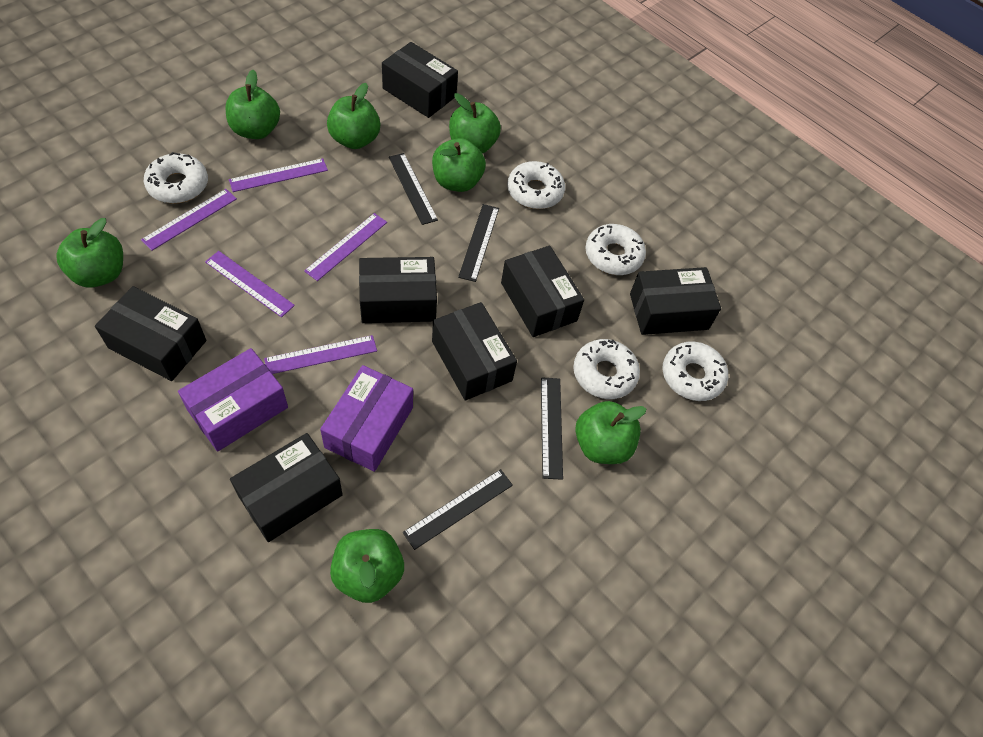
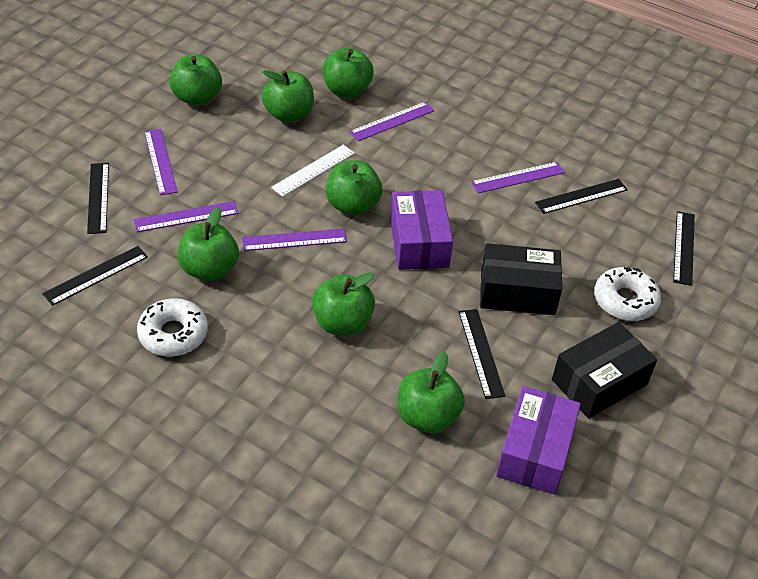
black box: [95,286,206,381] [230,433,343,542] [359,257,437,323] [382,42,458,118] [432,302,517,401] [501,246,584,337] [630,267,721,335] = 7 -> [480,243,562,315] [552,322,657,419] = 2
black ruler: [389,153,438,225] [403,469,513,550] [458,204,499,282] [541,377,563,480] = 4 -> [42,246,148,306] [87,163,109,234] [459,309,505,399] [535,179,628,214] [673,211,695,286] = 5
white donut: [144,152,208,204] [507,161,565,209] [573,339,640,399] [585,224,646,275] [663,341,728,401] = 5 -> [137,298,208,357] [594,267,661,321] = 2
white ruler: none = 0 -> [271,145,355,197] = 1

